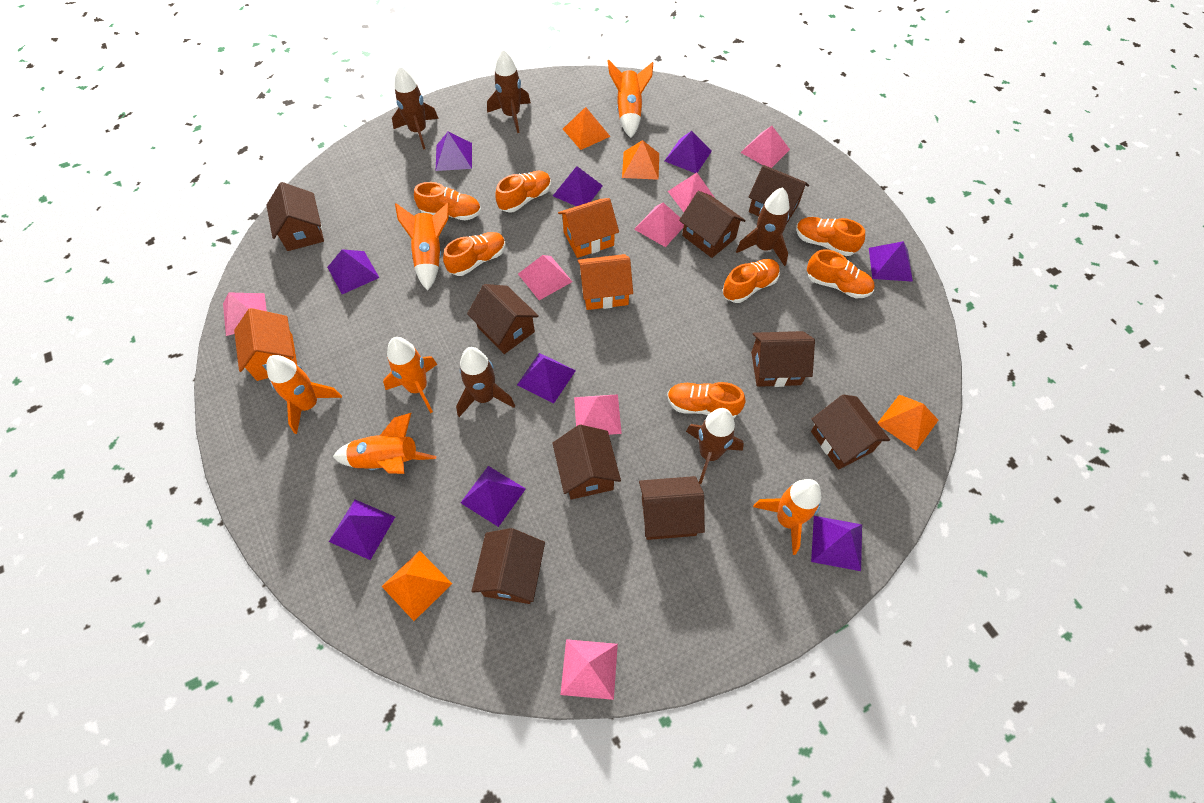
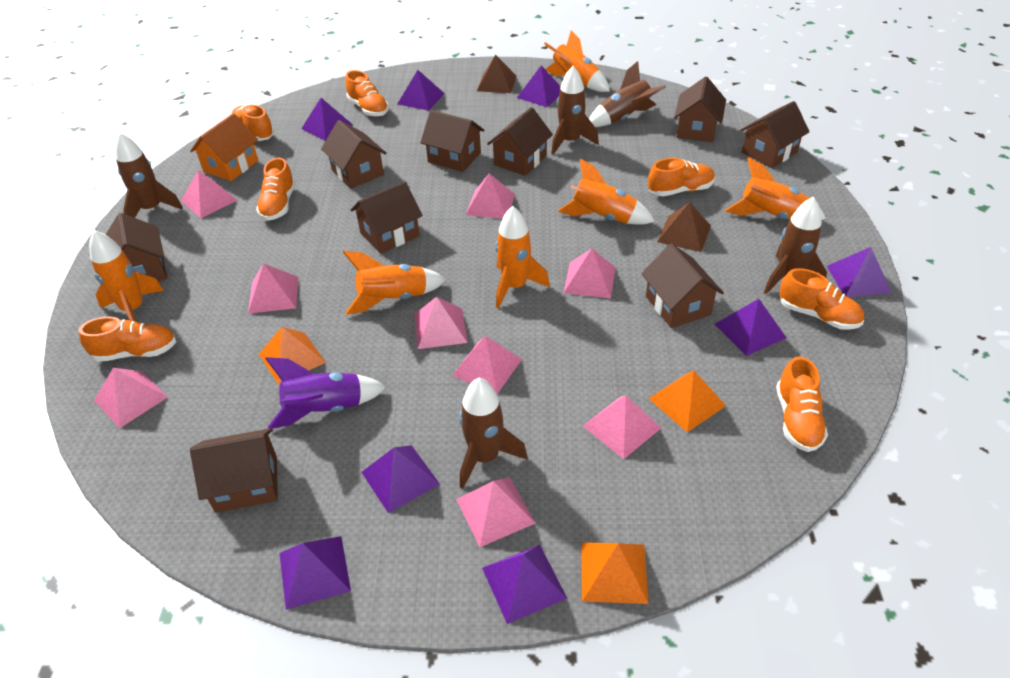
brown pyramid: none = 0 -> [477,55,516,93] [657,202,711,252] = 2
orange house: [234,308,297,381] [558,198,619,258] [577,254,633,310] = 3 -> [190,113,258,181] = 1
orange pyramid: [381,551,452,621] [563,107,611,150] [622,140,659,180] [878,395,938,451] = 4 -> [259,327,326,385] [581,542,649,604] [648,370,726,433] = 3
pink pyramid: [223,293,267,336] [518,255,573,300] [560,639,618,700] [574,394,622,435] [634,203,684,247] [668,173,715,212] [740,126,790,168] = 7 -> [94,368,168,428] [181,170,238,218] [248,264,298,314] [414,297,468,349] [452,336,522,394] [456,477,536,547] [466,174,515,219] [564,248,616,298] [583,395,661,459] = 9
purple pyramid: [327,249,379,294] [329,500,395,560] [436,132,472,171] [461,466,526,527] [517,353,576,403] [553,166,603,206] [665,131,712,173] [811,516,862,571] [869,241,913,282] = 9 -> [279,536,351,610] [301,98,353,141] [361,445,440,513] [398,70,445,111] [482,545,567,624] [517,66,561,107] [715,299,786,356] [827,247,892,297] = 8
purple rocket: none = 0 -> [266,357,386,429] = 1

